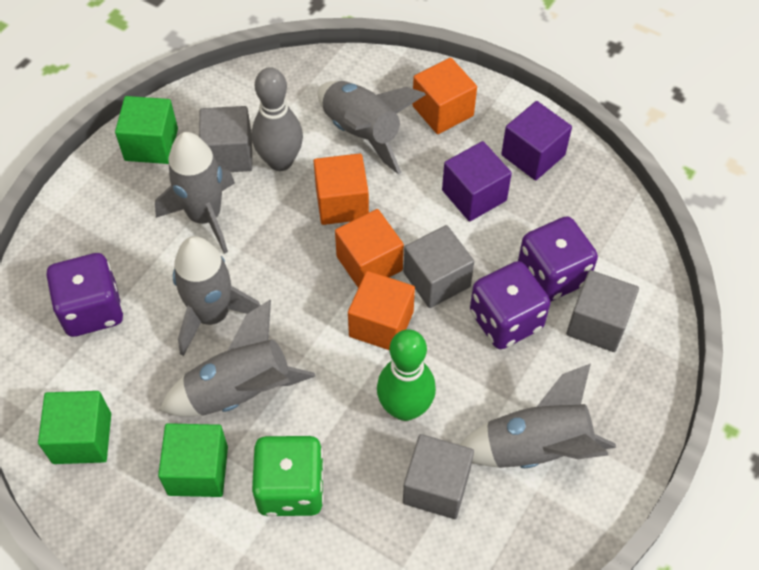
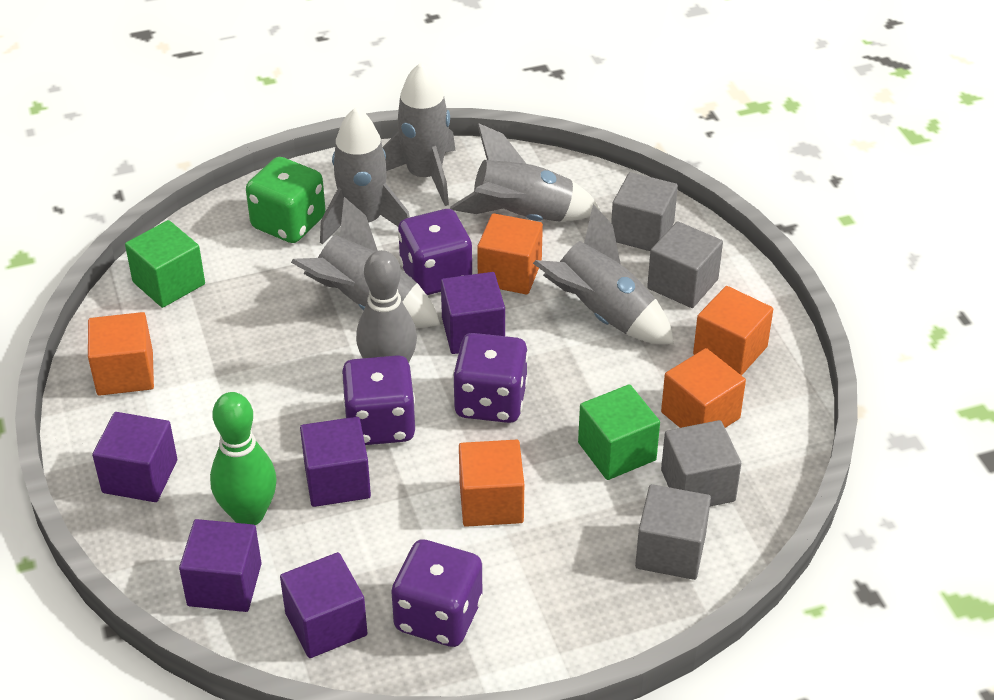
green cube: [38,391,111,464] [115,96,178,164] [158,423,228,497] = 3 -> [125,220,205,308] [578,384,660,480] = 2
orange cube: [314,153,369,225] [335,209,404,288] [348,271,415,350] [412,58,477,134] = 4 -> [88,312,154,396] [459,440,524,527] [477,213,543,295] [661,348,746,428] [693,286,773,376] = 5
purple cube: [442,141,512,221] [501,101,572,180] = 2 -> [92,412,177,502] [179,519,262,612] [280,552,368,658] [300,417,371,507] [441,272,505,354] = 5
purple dice: [46,253,123,337] [470,261,550,349] [518,216,598,302] = 3 -> [341,355,415,445] [391,539,483,647] [398,209,473,295] [453,333,528,423] = 4

